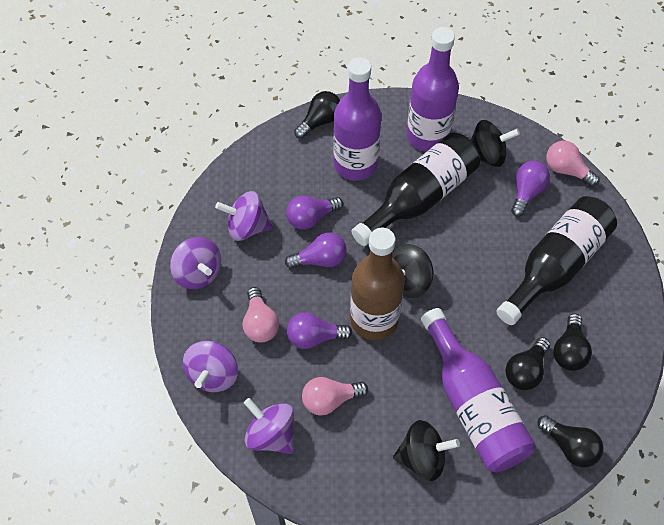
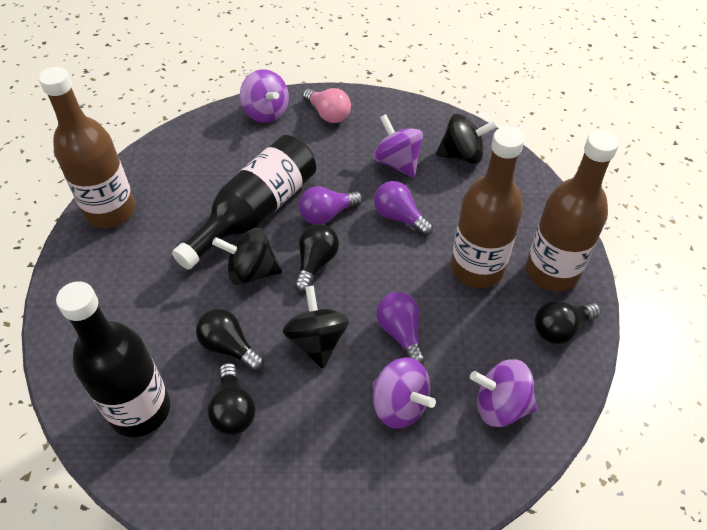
brown bottle: [350,228,405,340] = 1 -> [39,67,136,228] [451,127,524,288] [526,130,619,292] = 3
pink light bulb: [243,287,279,343] [302,377,368,416] [546,141,600,187] = 3 -> [302,88,351,123] = 1
purple bottle: [334,57,381,181] [407,27,459,152] [421,308,535,473] = 3 -> none = 0
purple light bulb: [285,232,347,269] [286,196,343,230] [287,312,353,349] [511,161,550,217] = 4 -> [299,186,363,224] [374,181,433,236] [377,292,425,365] = 3

